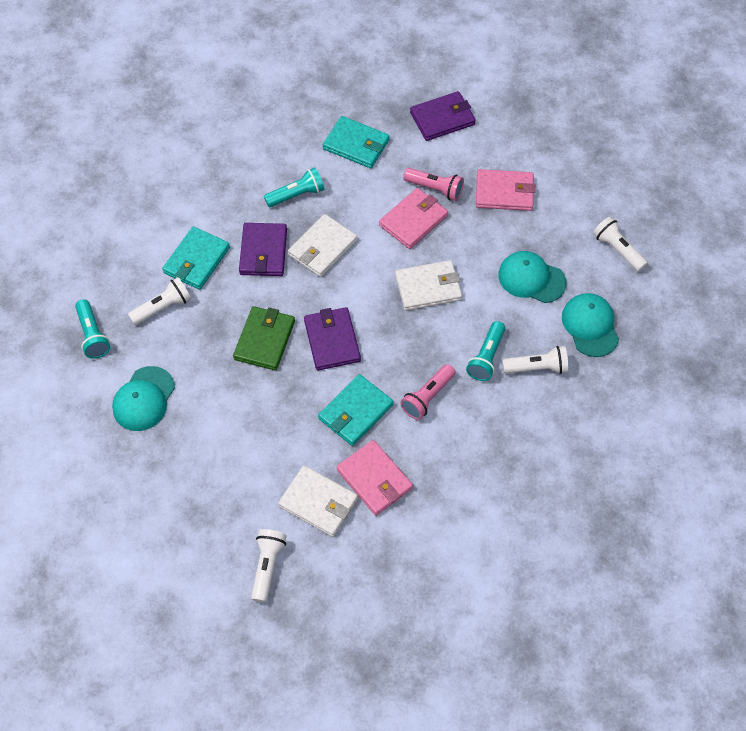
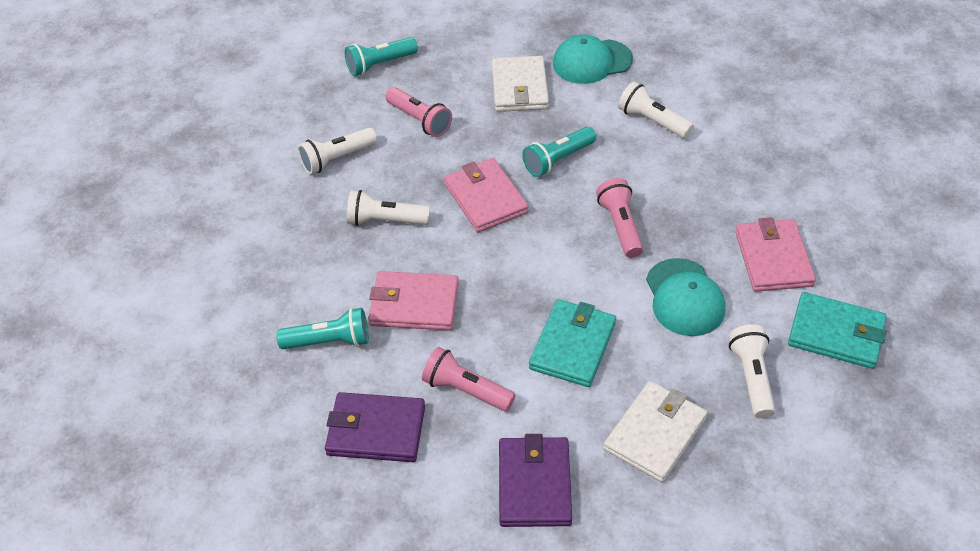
green wallet: [233,306,295,371] = 1 -> none = 0
pink flashlight: [400,364,456,420] [403,168,464,201] = 2 -> [386,87,452,137] [422,347,516,411] [596,178,643,258] = 3
purple wallet: [239,223,287,276] [304,307,361,371] [410,91,476,141] = 3 -> [325,392,425,462] [499,434,572,527] = 2
turquoise cap: [112,366,175,431] [498,251,567,303] [562,293,619,357] = 3 -> [553,34,633,84] [646,258,725,336] = 2
turquoise wallet: [162,227,230,290] [318,374,393,446] [323,116,390,168] = 3 -> [529,299,616,387] [788,292,887,369] = 2
white wallet: [278,465,358,537] [288,214,357,277] [395,260,462,311] = 3 -> [492,56,549,112] [604,381,708,482] = 2

